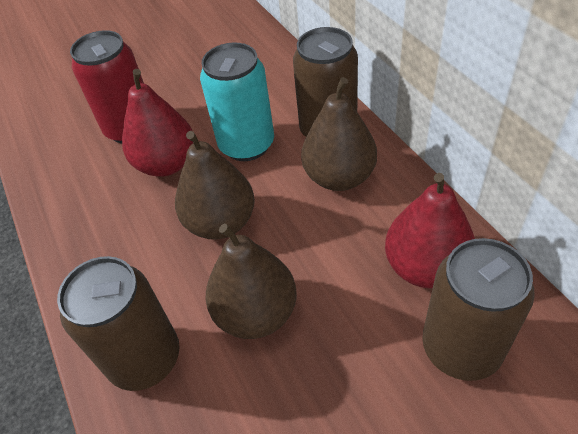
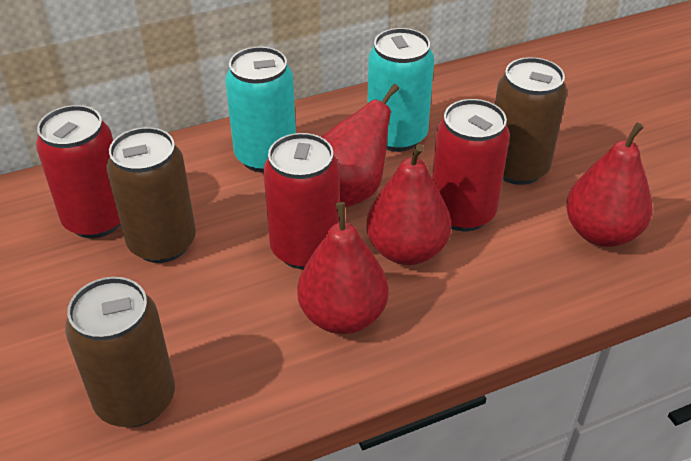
brown pear: [175,131,255,240] [205,224,297,339] [301,77,377,191] = 3 -> none = 0
red can: [70,30,144,144] = 1 -> [36,105,121,238] [263,133,340,269] [432,99,510,231] = 3
red pear: [122,69,193,177] [385,173,475,288] = 2 -> [297,202,388,334] [321,84,399,207] [366,144,451,265] [566,123,652,247] = 4
turquoise can: [200,43,274,161] = 1 -> [225,47,296,173] [367,28,434,152] = 2

